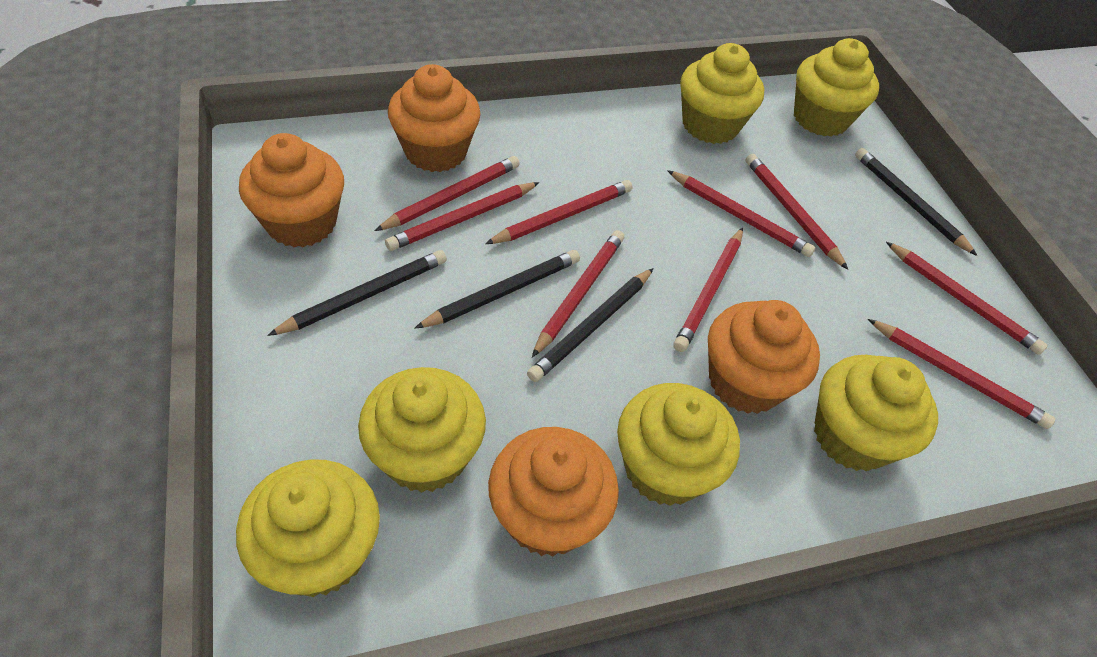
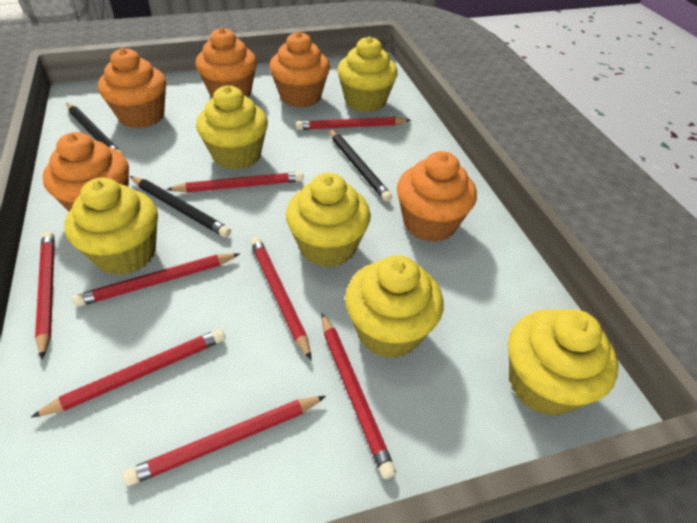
black pencil: [267,250,447,336] [414,250,580,329] [527,268,654,382] [855,148,978,256] = 4 -> [67,103,123,155] [130,176,231,237] [329,129,392,202] = 3
orange cupcake: [239,133,344,247] [388,64,481,172] [488,427,619,557] [708,300,820,414] = 4 -> [42,132,129,212] [98,48,166,128] [195,27,257,98] [269,31,330,107] [397,151,477,242] = 5
red pencil: [375,156,520,231] [385,182,539,251] [485,180,632,244] [532,230,624,358] [667,170,815,257] [674,227,743,352] [746,154,848,270] [868,319,1055,429] [886,242,1048,355] = 9 -> [31,329,225,418] [35,231,55,360] [73,253,240,307] [123,396,326,486] [166,172,304,193] [250,237,311,360] [296,117,411,130] [322,313,396,479] = 8

